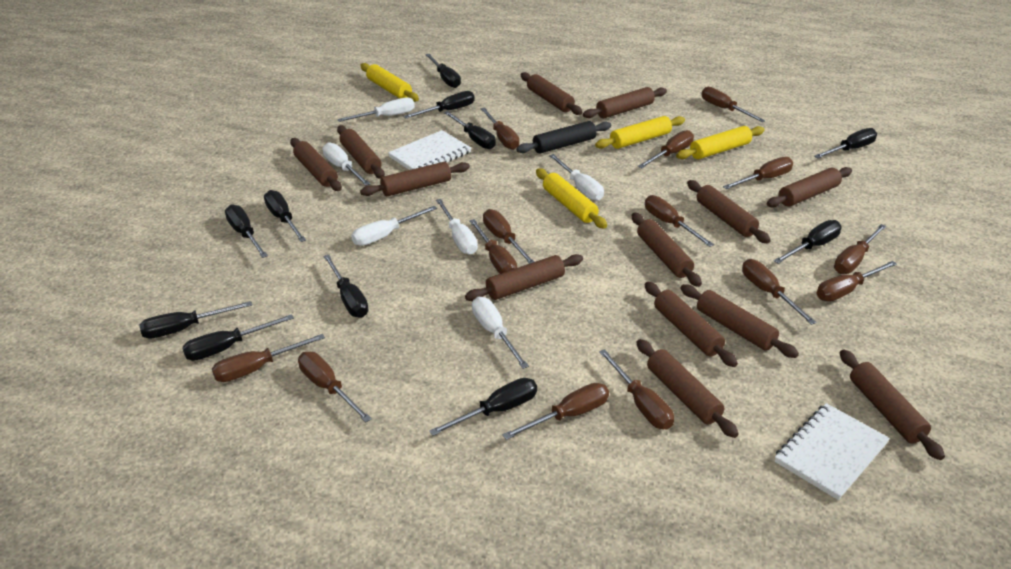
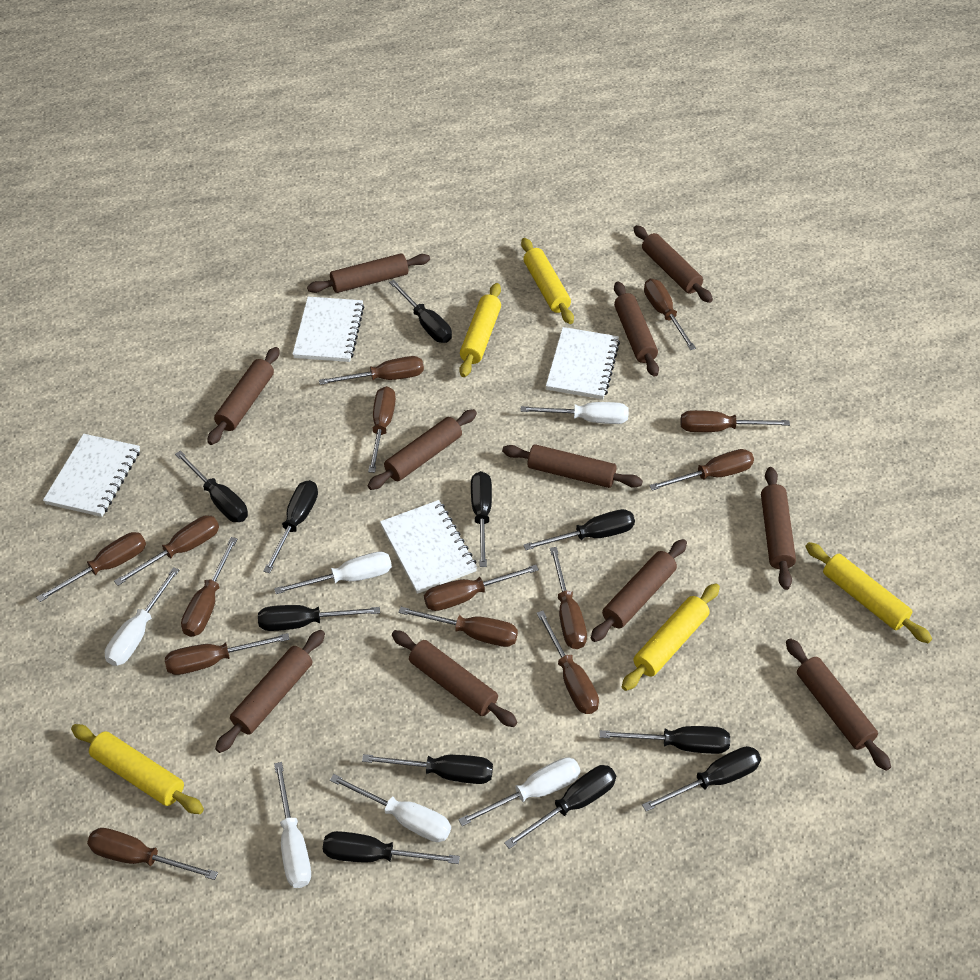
black rolling pin: [516,121,611,154] = 1 -> none = 0
brown rolling pin: [290,138,342,191] [337,126,385,179] [360,162,470,196] [465,254,583,301] [521,72,582,115] [583,87,667,118] [632,213,702,287] [636,339,739,438] [645,282,738,367] [680,284,799,358] [687,180,771,243] [767,167,852,208] [840,349,945,460] = 13 -> [207,347,279,445] [215,630,325,753] [307,253,430,293] [368,409,477,490] [392,630,517,727] [502,444,643,488] [591,539,687,642] [614,282,659,377] [633,225,713,303] [761,467,796,590] [786,638,891,771] = 11
white notebook: [388,130,471,170] [775,403,890,500] = 2 -> [43,434,140,517] [293,297,365,362] [380,500,477,594] [546,327,620,399] = 4
yellow rolling pin: [360,63,419,102] [536,169,607,229] [595,116,685,149] [676,126,765,159] = 4 -> [71,724,204,814] [459,283,501,377] [521,238,574,324] [622,583,720,691] [805,542,932,643] = 5

